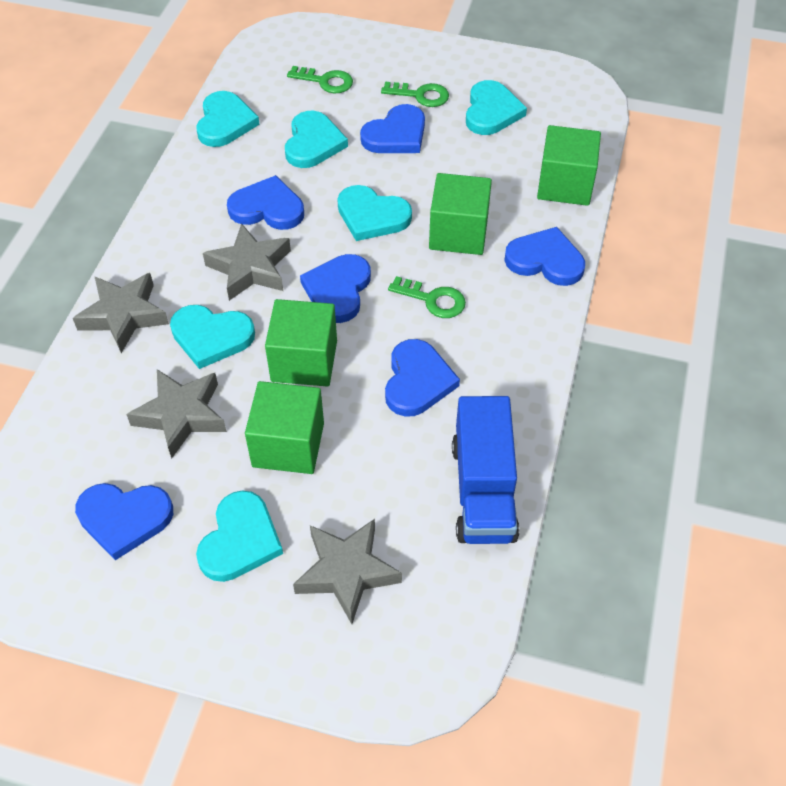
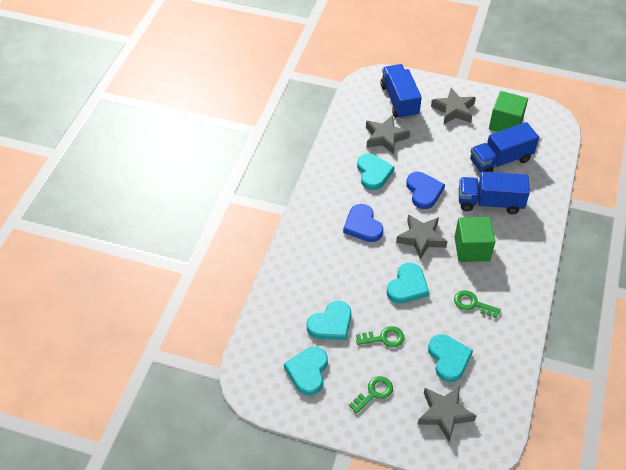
blue heart: [75,483,173,560] [227,175,304,230] [300,254,371,323] [360,104,425,153] [385,339,460,417] [504,227,585,286] = 6 -> [343,204,383,242] [406,172,445,209] = 2
blue truck: [452,396,519,544] = 1 -> [380,64,422,119] [459,172,530,214] [470,122,539,172] = 3
green cube: [245,381,324,474] [265,299,337,387] [429,173,492,255] [537,125,601,206] = 4 -> [454,217,495,262] [489,91,528,132] = 2
turquoise heart: [170,305,255,369] [196,91,260,147] [196,491,283,582] [285,111,348,168] [337,185,412,241] [466,80,527,135] = 6 -> [284,347,328,395] [307,301,351,340] [357,154,395,190] [387,263,429,304] [428,334,473,382] = 5

